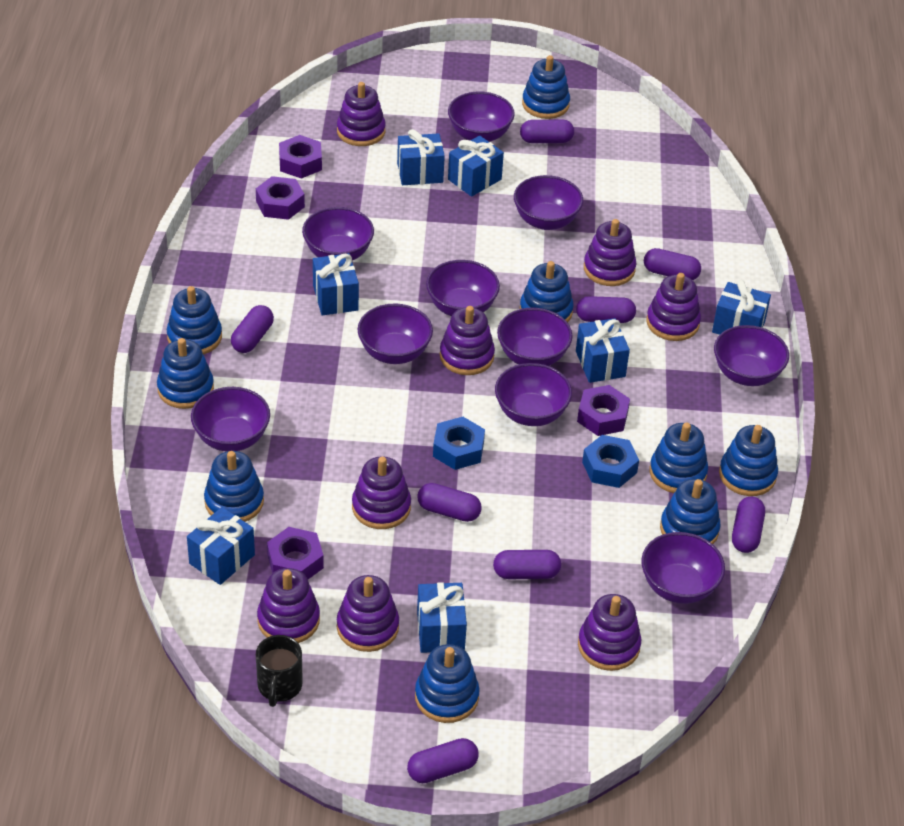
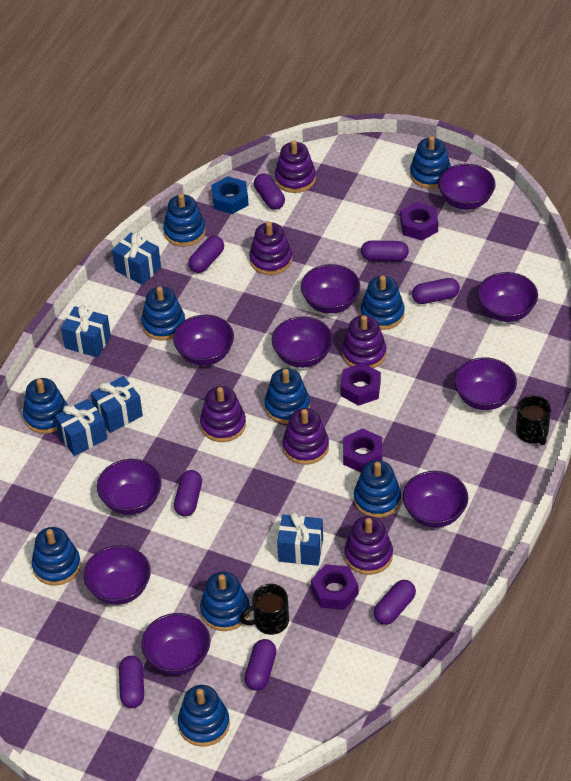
black mug: [256,635,303,707] = 1 -> [240,584,289,635] [516,395,551,445] = 2
blue gift: [187,507,255,585] [313,253,359,315] [397,129,445,185] [417,582,467,653] [448,136,504,197] [576,318,630,383] [712,280,771,335] = 7 -> [55,399,108,456] [61,305,111,358] [91,376,143,433] [112,232,161,285] [277,512,323,566] = 5
blue nut: [433,417,485,470] [582,435,639,488] = 2 -> [211,176,249,214] = 1
blue stacking toy: [157,338,214,409] [167,286,222,354] [204,451,264,522] [415,644,480,723] [520,261,574,323] [522,55,570,119] [650,422,708,493] [660,479,721,544] [719,425,778,496] = 9 -> [23,378,68,434] [32,527,81,586] [141,286,185,341] [163,194,206,247] [178,685,230,747] [200,572,250,631] [264,368,310,424] [354,460,401,518] [361,276,405,330] [410,136,451,189] = 10
purple stacking toy: [257,568,320,643] [337,82,386,146] [337,575,399,652] [352,456,411,529] [440,306,495,375] [578,594,641,671] [584,219,637,286] [647,273,701,341] = 8 -> [200,386,246,442] [249,222,292,275] [275,140,316,193] [283,408,329,465] [342,315,386,368] [344,516,393,575] = 6

